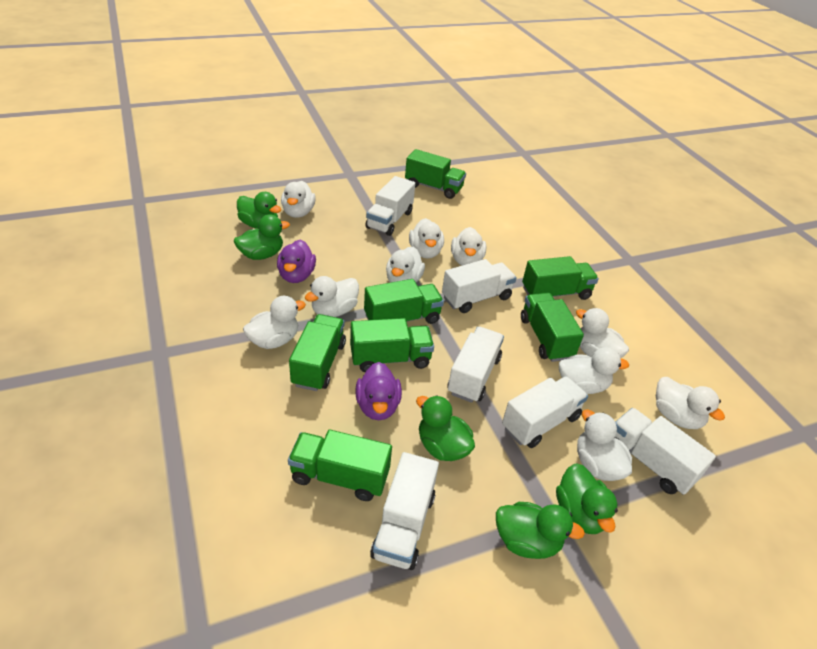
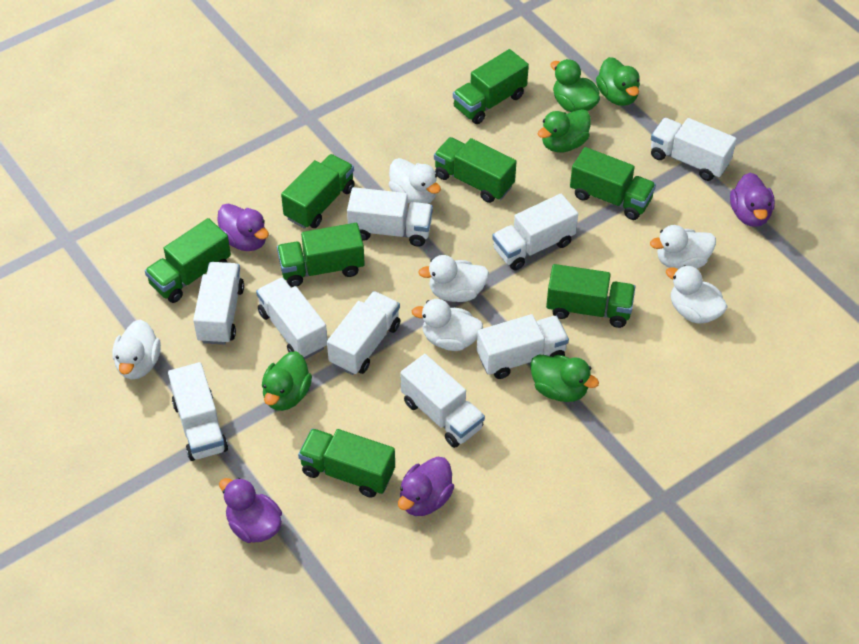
green truck: [288,430,392,501] [289,314,346,391] [350,318,434,372] [364,279,444,324] [405,149,466,199] [521,293,584,362] [522,256,599,300] = 7 -> [145,218,231,303] [277,223,365,287] [281,154,355,229] [298,428,395,498] [434,137,516,203] [453,49,529,124] [546,264,635,328] [570,147,656,220] = 8
purple duck: [277,240,316,283] [355,362,402,420] = 2 -> [217,204,269,251] [219,478,282,543] [398,457,454,516] [730,172,775,227] = 4
white duck: [243,296,306,349] [281,181,316,218] [305,276,359,317] [386,247,425,283] [409,218,444,259] [451,227,486,266] [559,347,629,394] [576,308,629,358] [577,410,632,481] [656,377,725,429] = 10 -> [112,320,161,379] [389,158,441,204] [412,299,483,351] [418,255,489,302] [650,225,716,269] [666,265,728,323] = 6
white truck: [365,176,415,236] [370,452,439,570] [442,259,517,313] [448,327,504,403] [502,376,588,448] [614,408,716,495] = 6 -> [168,362,228,461] [193,262,244,345] [256,277,327,359] [327,291,400,375] [347,187,433,247] [400,354,485,448] [477,314,569,379] [492,194,578,270] [651,118,737,181] = 9

